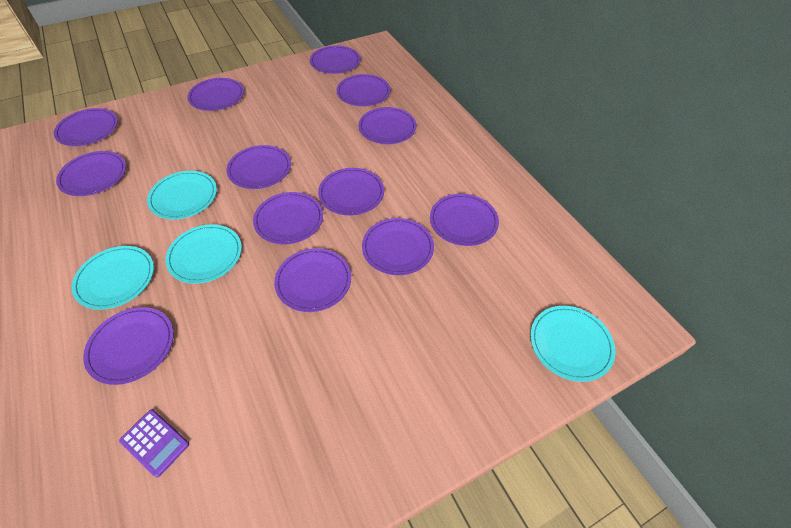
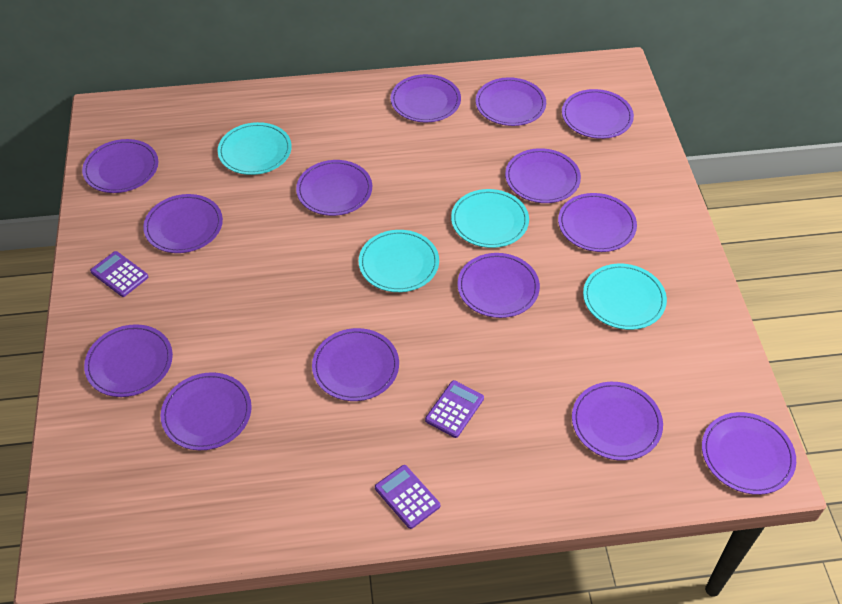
purple calculator: [119,409,189,478] = 1 -> [90,251,148,297] [375,465,440,529] [425,380,484,438] = 3
purple plate: [54,108,118,146] [56,151,126,196] [83,307,174,385] [188,78,244,111] [227,145,291,189] [253,192,323,245] [274,248,351,312] [310,46,360,74] [318,168,384,216] [336,74,390,106] [358,107,417,144] [362,218,434,275] [430,194,499,246] = 13 -> [82,139,158,193] [84,324,173,397] [143,194,223,253] [161,372,252,450] [296,160,372,216] [312,328,399,401] [390,74,461,122] [457,253,540,318] [476,77,546,126] [505,148,581,203] [558,193,637,252] [562,89,634,139] [572,382,663,461] [702,412,796,495] = 14

